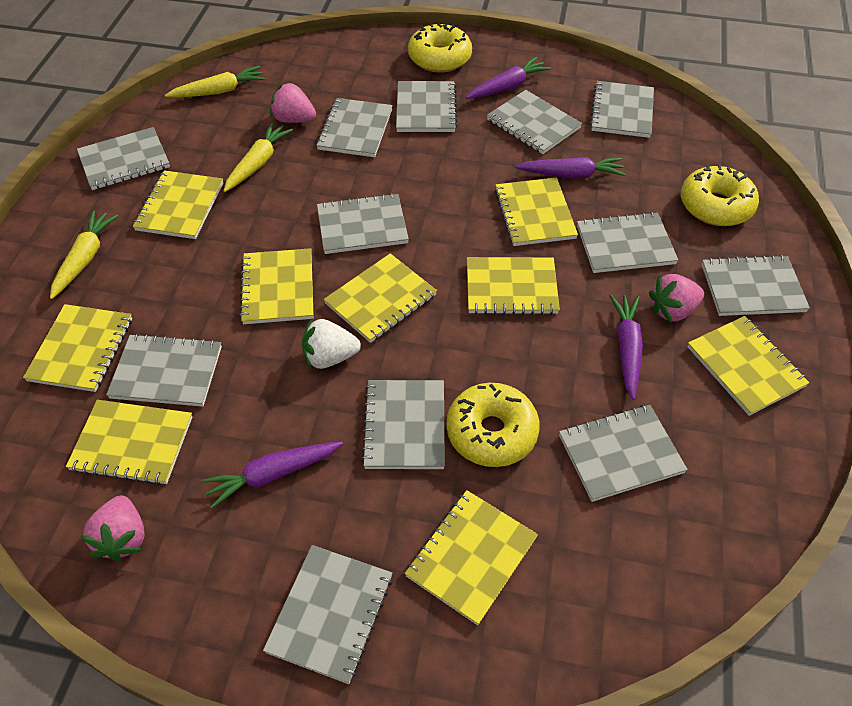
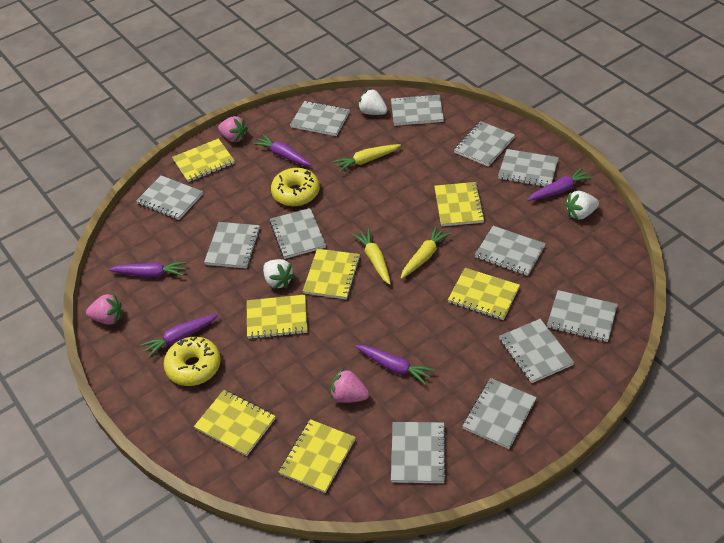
purple carrot: [201,441,343,509] [466,57,551,99] [515,157,626,178] [609,295,643,400] = 4 -> [108,262,186,277] [140,314,218,358] [253,134,312,166] [355,345,435,385] [527,167,593,201] = 5
white strawberry: [302,318,361,369] = 1 -> [263,259,295,289] [358,88,387,115] [565,191,599,220] = 3
yellow donut: [408,23,472,73] [446,383,540,467] [681,164,759,226] = 3 -> [164,336,221,386] [271,168,320,206] = 2
yellow notebook: [23,304,132,392] [66,400,192,485] [133,170,223,239] [239,248,314,324] [324,253,437,343] [404,490,538,625] [467,257,560,315] [495,177,578,246] [687,316,810,416] = 9 -> [172,138,235,182] [194,390,276,456] [247,295,307,339] [279,419,356,493] [303,249,360,299] [434,182,485,226] [448,268,520,320] = 7

